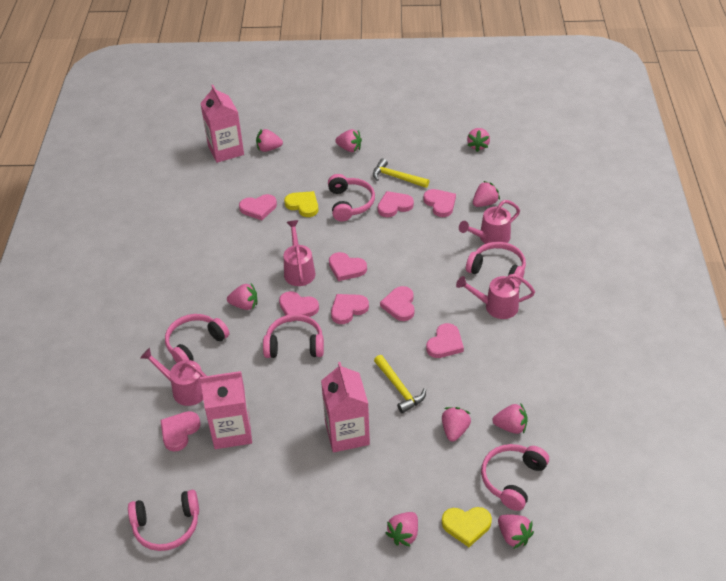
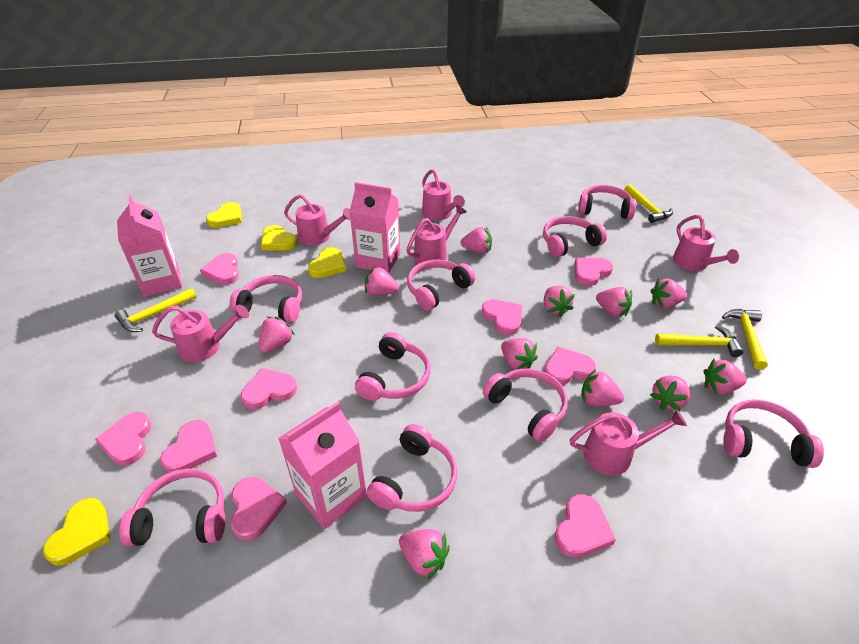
pink headphones: [128,490,199,551] [165,314,229,363] [263,314,324,358] [328,174,375,221] [466,242,526,286] [481,444,549,511] = 6 -> [119,469,225,546] [230,275,302,323] [355,332,431,401] [367,424,458,512] [407,260,476,311] [483,368,568,442] [543,216,607,257] [578,185,636,219] [723,400,824,468] = 9
pink strawberry: [227,283,257,310] [256,129,283,152] [335,129,362,152] [386,512,418,547] [442,407,471,442] [467,128,490,152] [473,181,500,207] [492,403,528,434] [498,515,534,549] = 9 -> [259,317,295,353] [365,266,399,296] [399,529,450,579] [461,227,492,254] [501,338,538,370] [544,286,575,317] [581,369,624,406] [596,287,632,317] [650,278,687,308] [650,375,690,412] [703,359,747,395] = 11
pink watering can: [140,348,206,406] [284,220,315,286] [456,274,535,319] [459,200,520,244] = 4 -> [152,305,249,362] [284,194,351,246] [406,205,467,264] [422,169,465,220] [570,409,687,475] [673,215,739,271] = 6
yellow hammer: [373,159,429,188] [374,355,426,413] = 2 -> [115,288,197,332] [624,185,673,223] [655,325,744,357] [722,309,768,370] = 4
yellow heart: [284,191,318,217] [442,507,492,547] = 2 -> [43,498,111,566] [206,202,241,228] [261,225,298,251] [308,247,346,278] = 4

